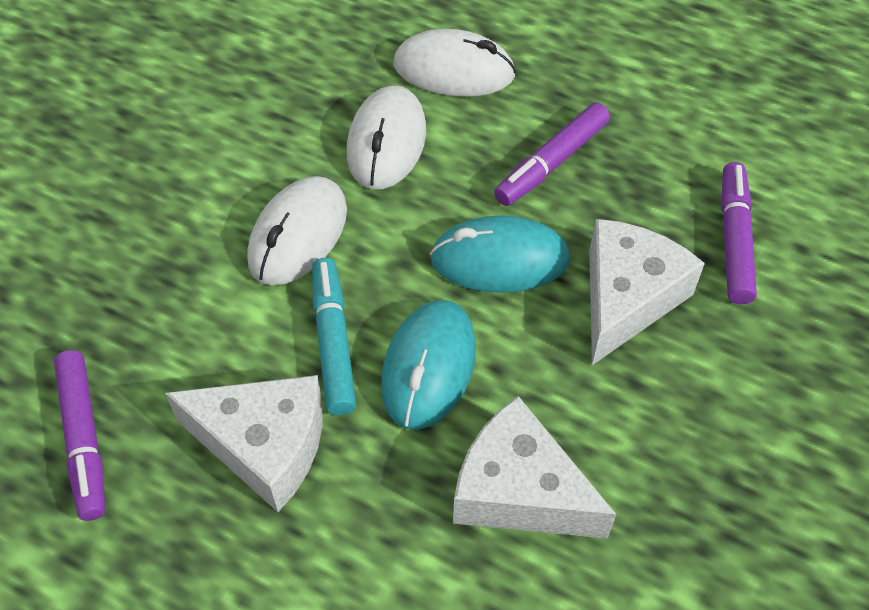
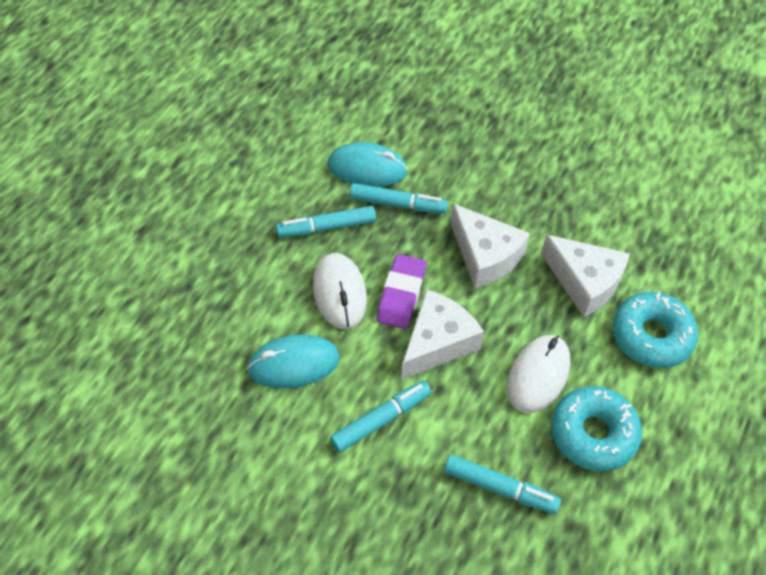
purple eraser: none = 0 -> [376,254,426,329] = 1
purple marker: [54,350,106,521] [494,103,610,206] [721,162,757,304] = 3 -> none = 0
turquoise donut: none = 0 -> [551,386,642,471] [612,291,698,368] = 2
turquoise marker: [312,258,356,416] = 1 -> [276,206,376,238] [330,381,431,452] [350,183,448,214] [444,455,561,514] = 4
white mouse: [247,176,347,285] [347,85,426,189] [394,29,516,97] = 3 -> [313,253,367,329] [507,335,570,413] = 2

